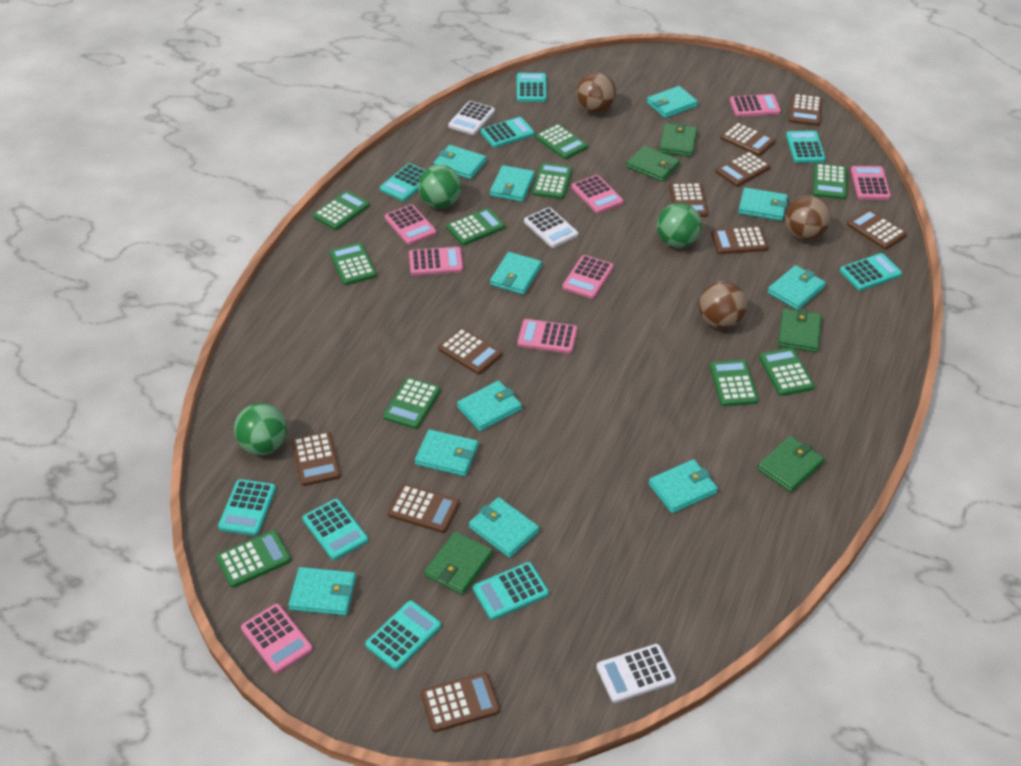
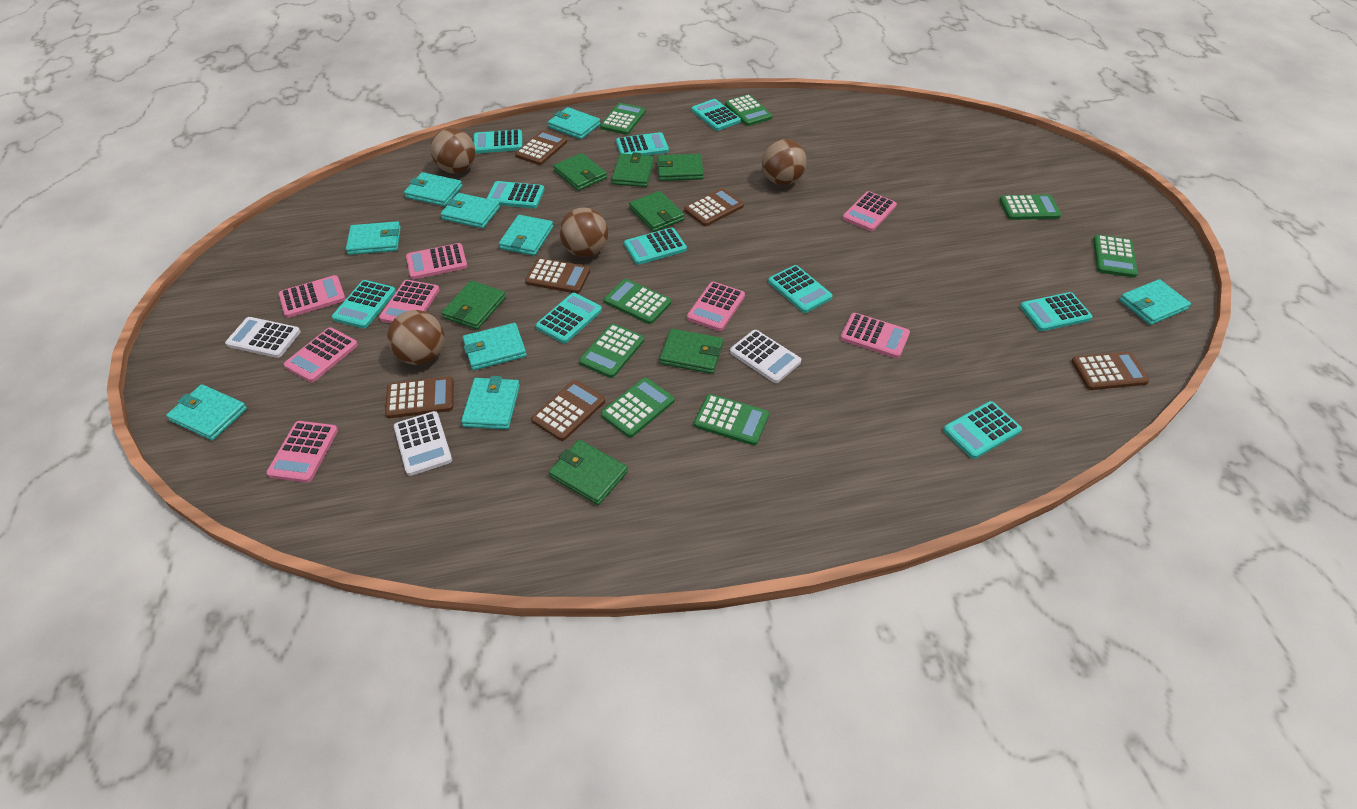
brown ball: [576,72,616,113] [699,281,747,329] [785,195,831,240] = 3 -> [387,310,445,365] [431,128,476,174] [559,207,608,257] [762,139,807,185] = 4
brown calculator: [291,431,341,486] [388,484,459,533] [421,672,500,732] [438,328,502,374] [669,183,708,217] [711,226,768,254] [716,151,770,187] [720,122,776,156] [789,94,822,126] [847,209,907,249] = 10 -> [385,376,454,418] [515,130,567,165] [525,258,590,294] [531,380,605,441] [684,188,744,226] [1071,352,1150,390] = 6
green ball: [234,403,287,455] [418,165,462,208] [657,203,702,248] = 3 -> none = 0
green calculator: [216,530,291,588] [313,191,370,230] [330,243,377,285] [383,377,441,429] [447,208,505,245] [532,163,572,199] [536,124,588,159] [710,360,759,406] [759,348,815,396] [813,164,847,199] = 10 -> [579,324,644,378] [600,103,646,135] [601,378,675,438] [604,279,671,324] [694,394,769,445] [725,94,772,126] [1000,195,1061,220] [1093,235,1138,278] = 8
green wallet: [424,531,493,595] [626,146,680,182] [659,123,697,157] [757,436,824,492] [778,308,822,352] = 5 -> [441,281,506,330] [549,440,628,505] [553,153,607,191] [612,152,654,187] [629,191,684,232] [657,154,704,181] [660,329,723,374] = 7
turquoise calculator: [218,479,276,536] [303,499,368,560] [365,601,441,670] [380,163,425,201] [473,562,549,620] [481,117,535,148] [517,73,547,102] [786,131,826,163] [840,253,902,291] = 9 -> [332,280,396,329] [473,129,523,153] [487,181,545,208] [536,293,602,344] [616,132,669,156] [624,228,687,265] [692,99,741,131] [768,265,833,313] [943,401,1022,459] [1020,292,1093,331] = 10
turquoise wallet: [288,567,356,616] [415,429,478,476] [433,145,486,179] [457,381,522,431] [469,497,539,558] [490,165,535,202] [490,252,542,295] [647,86,698,118] [649,459,718,513] [738,187,788,221] [767,265,826,310] = 11 -> [166,384,247,441] [346,221,401,255] [404,172,462,206] [440,193,500,229] [461,376,520,429] [463,323,527,370] [499,215,553,256] [548,107,601,139] [1119,279,1191,325] = 9

